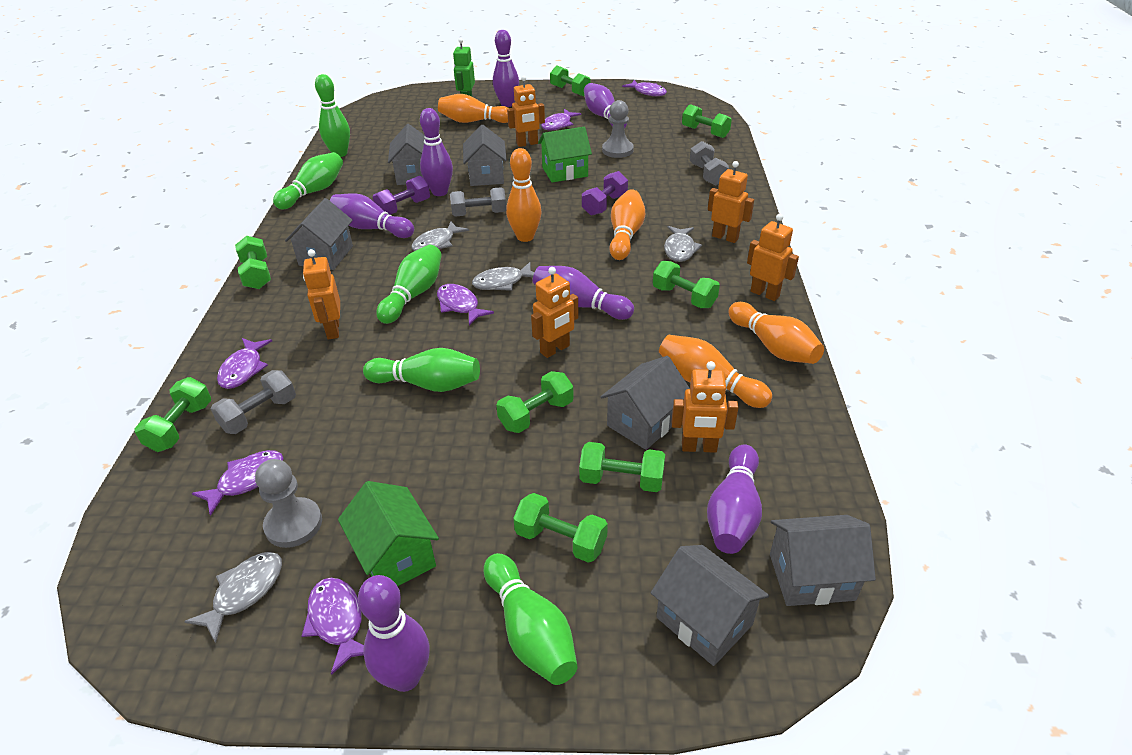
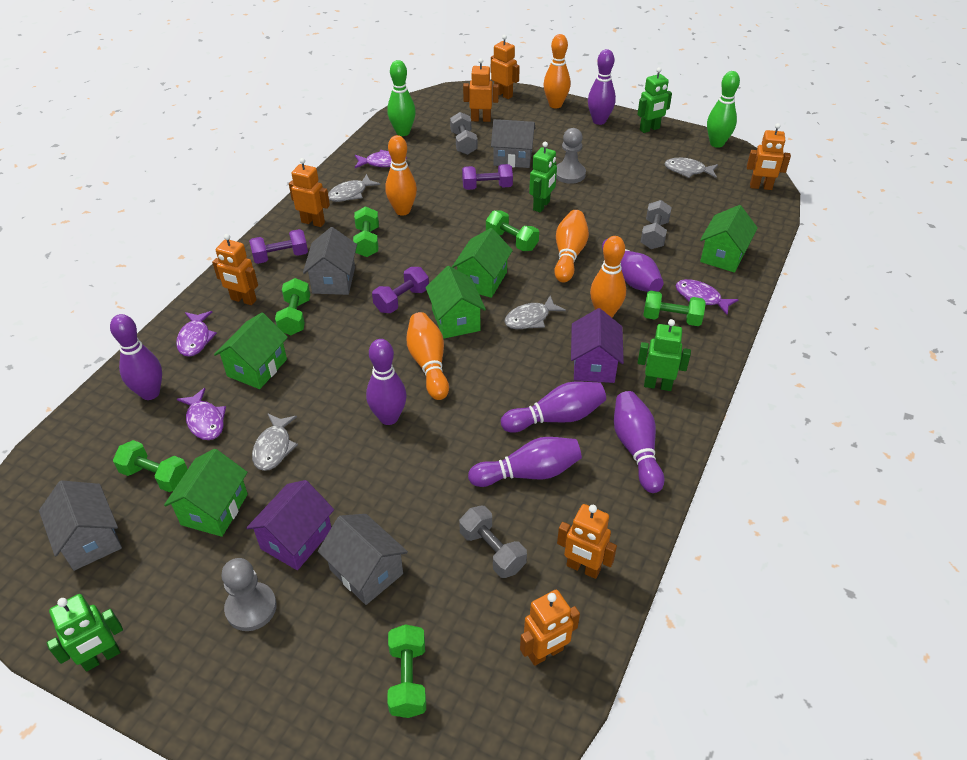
green bowling pin: [273,152,343,209] [315,74,350,157] [363,348,480,392] [376,245,442,324] [484,553,578,685] = 5 -> [387,60,416,136] [707,71,740,148] = 2
green dumbbell: [134,377,211,452] [235,236,271,289] [496,371,574,433] [513,493,608,563] [550,65,591,96] [579,442,665,492] [653,261,720,308] [682,104,732,138] = 8 -> [113,440,188,492] [275,278,310,335] [353,206,379,257] [388,624,426,718] [486,210,539,251] [643,291,706,326] = 6
green house: [338,481,439,586] [538,127,592,182] = 2 -> [164,449,248,537] [214,313,288,389] [425,266,486,339] [452,228,513,298] [700,205,758,273] = 5
green robot: [453,38,475,97] = 1 -> [47,594,123,672] [529,142,557,212] [637,67,672,133] [638,319,691,391] = 4
grey house: [285,198,353,270] [388,124,425,185] [463,124,507,186] [601,356,690,450] [651,545,769,666] [770,515,876,606] = 6 -> [39,480,122,571] [303,227,357,295] [318,514,408,605] [491,119,535,168] = 4
orange robot: [303,249,340,339] [507,76,545,147] [531,267,578,358] [672,361,739,453] [708,161,754,243] [747,214,799,301] = 6 -> [212,234,258,305] [289,158,330,227] [463,58,499,122] [491,35,520,99] [520,590,580,666] [557,504,617,579] [747,123,791,190] = 7
purple dumbbell: [373,176,430,215] [582,171,628,216] = 2 -> [249,229,308,264] [372,267,429,313] [462,164,513,190] = 3
purple fish: [192,450,283,516] [217,338,272,389] [302,578,364,675] [437,284,494,325] [541,109,581,131] [622,80,667,96] = 6 -> [176,311,217,357] [177,388,226,440] [355,150,407,168] [676,279,739,315] = 4
purple house: none = 0 -> [246,480,334,570] [571,308,624,383] = 2

